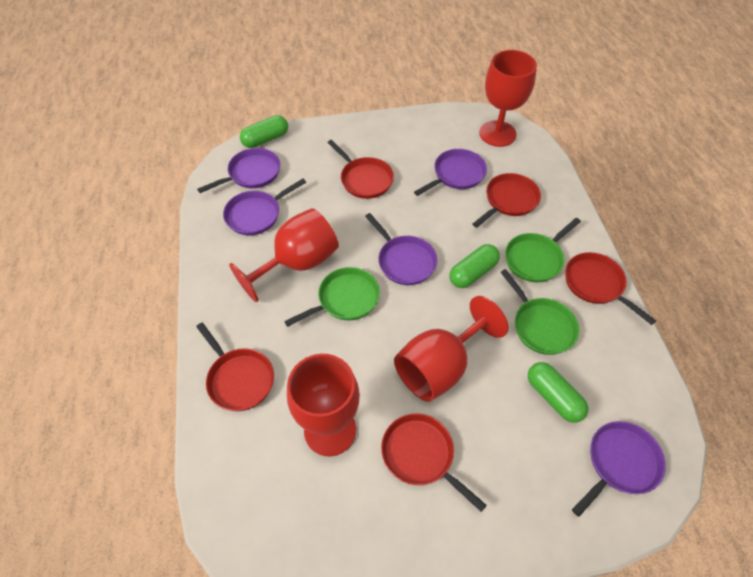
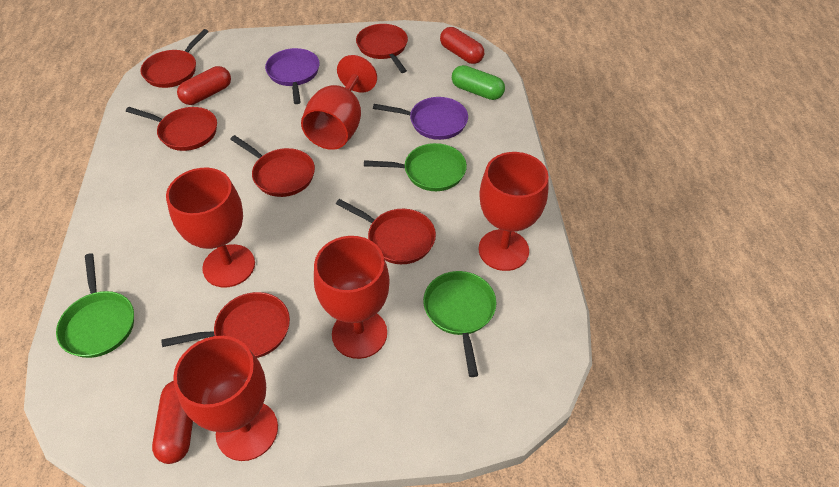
green capsule: [240,115,288,148] [450,244,500,288] [528,362,588,423] = 3 -> [452,65,505,100] = 1
purple pan: [197,148,280,193] [223,179,306,235] [365,213,437,285] [414,149,487,196] [572,421,666,517] = 5 -> [265,48,320,104] [373,97,468,140] = 2
red capsule: none = 0 -> [152,381,193,464] [177,66,231,105] [440,27,484,64] = 3
red goblet: [229,208,339,302] [287,354,360,456] [394,296,509,402] [479,50,537,147] = 4 -> [166,168,255,288] [173,336,278,461] [301,55,377,150] [314,236,390,359] [478,152,549,271] = 5
red pan: [196,323,274,411] [327,140,394,199] [381,413,487,512] [473,173,541,228] [565,252,656,325] = 5 -> [126,107,217,151] [140,29,209,88] [161,292,290,358] [230,135,315,197] [336,199,436,264] [356,24,408,73] = 6

